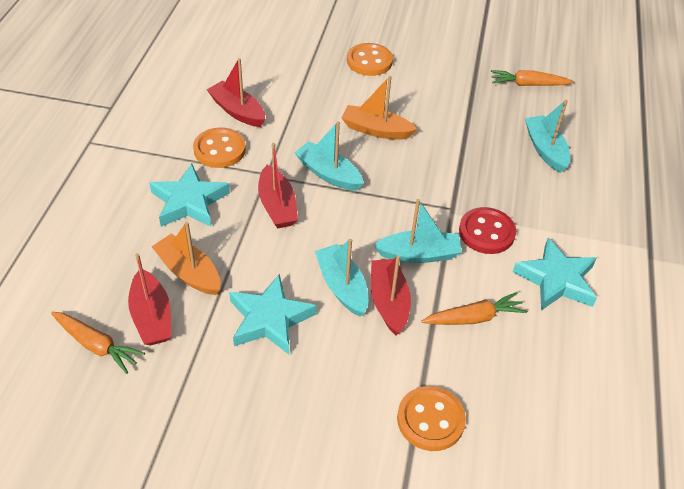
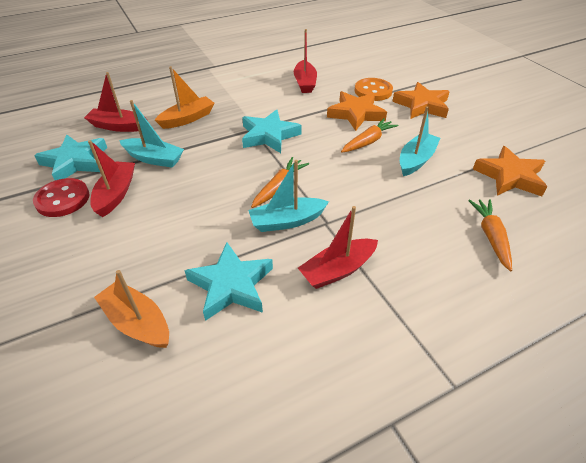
orange button: [193,127,246,168] [347,43,393,76] [397,386,466,451] = 3 -> [355,78,393,101] = 1
orange star: none = 0 -> [327,91,387,131] [392,82,450,119] [473,146,547,196] = 3
turquoise boat: [294,121,364,191] [315,238,368,317] [374,199,462,263] [525,100,570,173] = 4 -> [119,100,184,168] [248,160,329,232] [400,106,440,176] = 3

